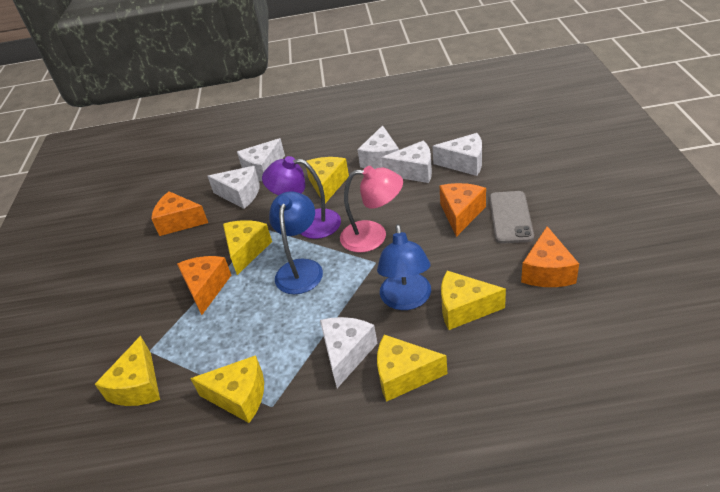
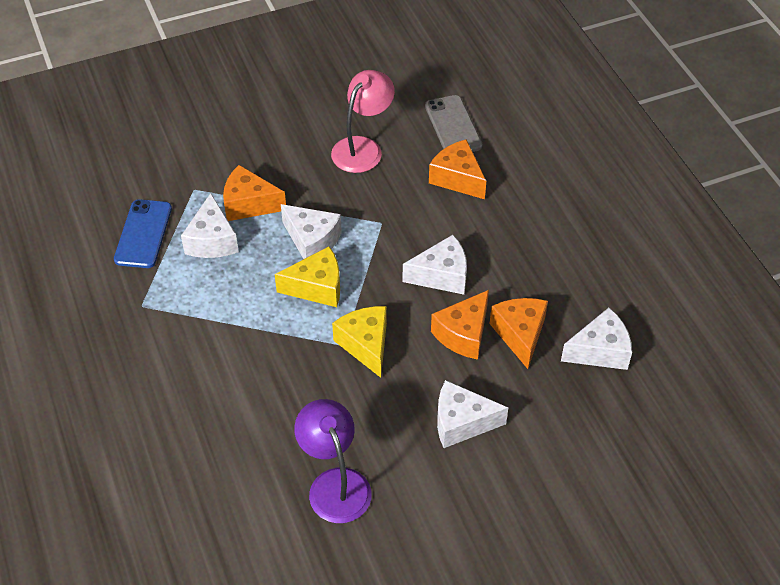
blue lamp: [269,191,323,294] [377,224,431,310] = 2 -> none = 0
blue phone: none = 0 -> [114,199,172,268] = 1
white cheese: [208,166,260,209] [237,138,285,181] [320,317,378,388] [357,125,399,169] [381,140,432,183] [432,133,482,176] = 6 -> [181,193,239,258] [281,204,342,259] [403,235,467,295] [437,380,508,448] [561,308,632,370] = 5
yellow cheese: [95,336,160,406] [190,355,264,423] [223,220,272,275] [306,157,349,203] [377,335,447,402] [441,271,506,330] = 6 -> [275,247,340,307] [332,306,387,378] = 2

